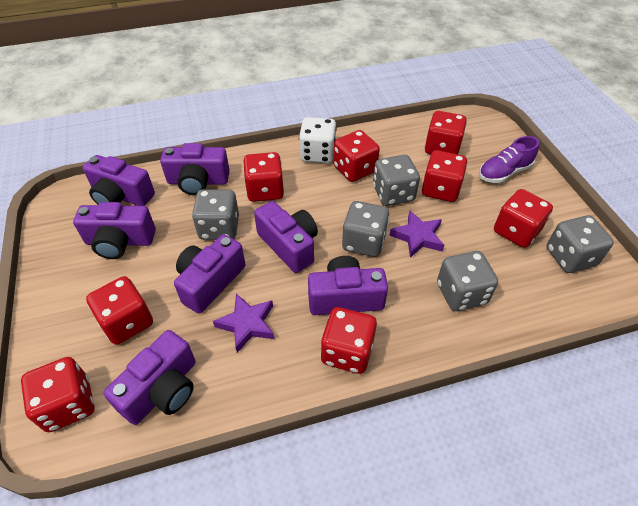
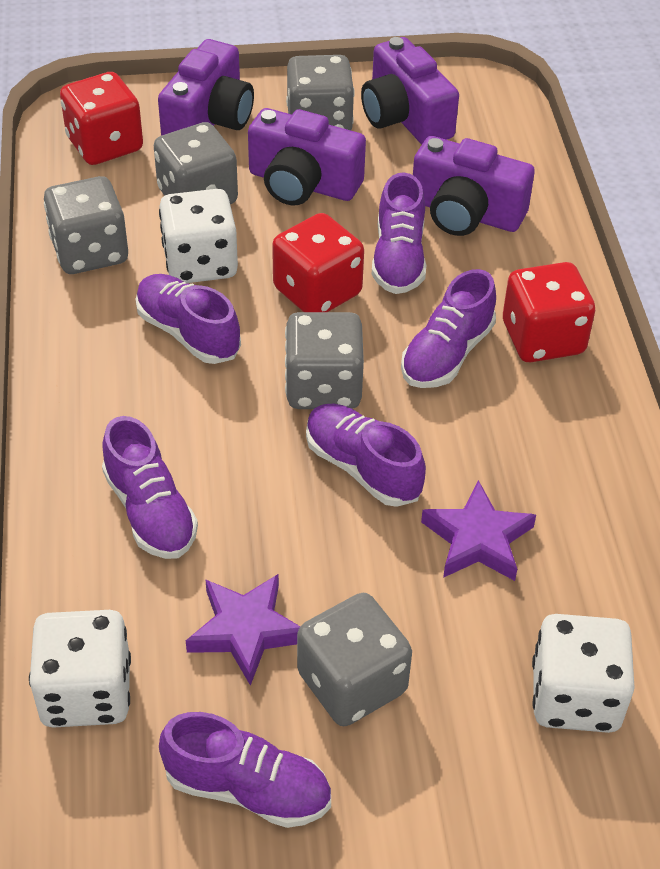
purple camera: [73,202,156,259] [83,155,155,206] [103,330,196,425] [160,143,230,195] [174,234,245,314] [254,201,318,273] [308,256,388,315] = 7 -> [158,39,254,136] [248,108,366,206] [361,37,459,144] [413,136,535,236] = 4
purple shoe: [479,136,539,183] = 1 -> [102,416,198,559] [136,274,241,364] [159,712,331,828] [306,404,426,507] [372,172,426,294] [401,269,496,388] = 6
red dice: [21,357,95,432] [86,276,153,345] [243,152,284,202] [321,307,377,374] [333,130,380,182] [422,150,467,202] [425,111,467,154] [494,189,553,248] = 8 -> [60,72,143,165] [272,213,364,312] [503,262,595,362] = 3
white dice: [299,117,337,163] = 1 -> [29,610,131,728] [159,189,238,283] [532,614,635,733] = 3

